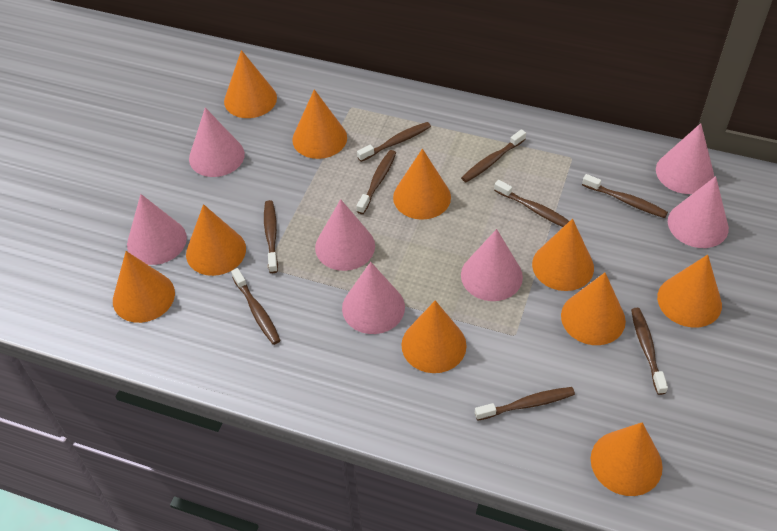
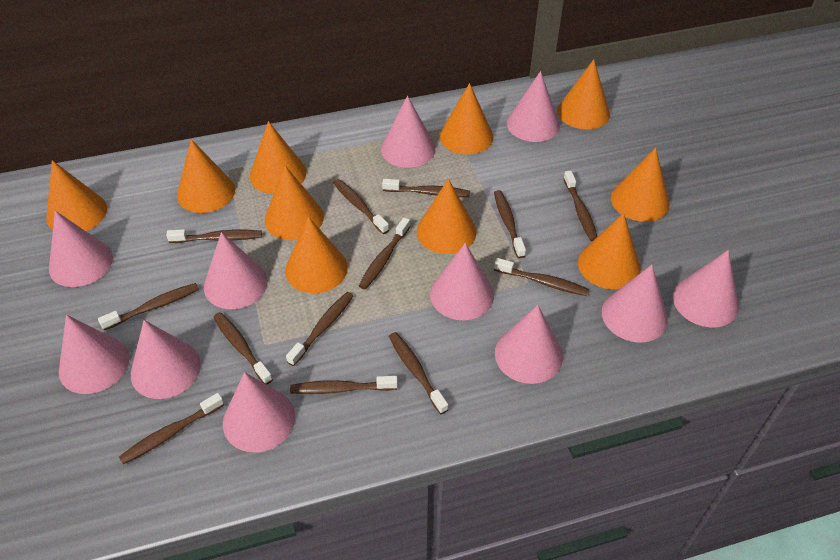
brown toothbrush: [231,268,281,345] [264,200,278,273] [357,122,431,162] [357,150,396,214] [461,129,526,182] [475,387,575,421] [494,180,569,227] [582,174,668,218] [631,308,668,395] = 9 -> [98,283,199,330] [119,393,224,464] [166,229,262,243] [213,312,273,385] [286,292,353,366] [290,376,398,394] [333,179,389,234] [359,217,410,290] [382,179,470,197] [389,332,448,414] [494,190,526,258] [494,258,589,296] [563,171,597,241] = 13
pink cone: [127,194,187,265] [189,108,245,177] [315,199,375,271] [342,262,405,334] [461,229,523,301] [656,123,714,194] [668,176,729,248] = 7 -> [49,211,113,287] [59,315,129,394] [131,320,201,399] [204,232,268,309] [223,372,295,453] [381,96,436,168] [430,243,494,320] [495,305,563,384] [507,71,560,142] [602,265,668,343] [673,250,739,328] = 11

